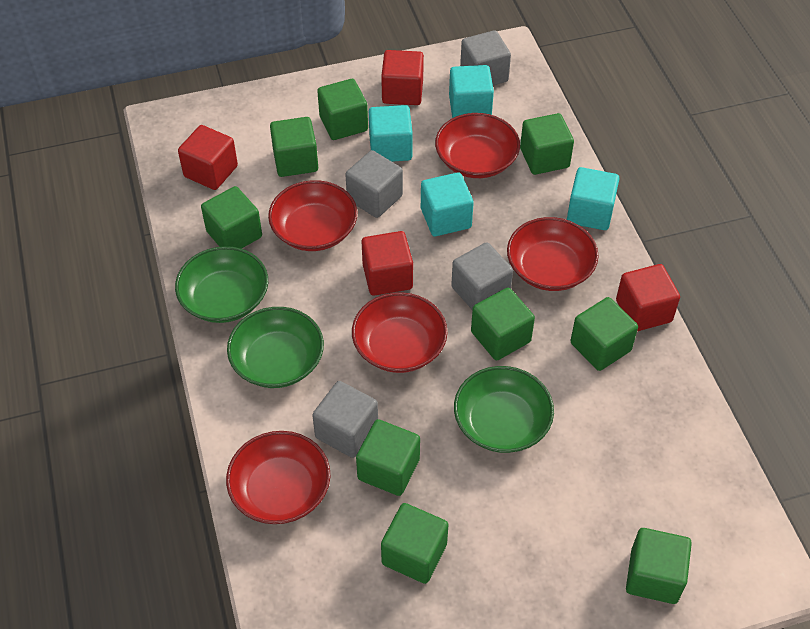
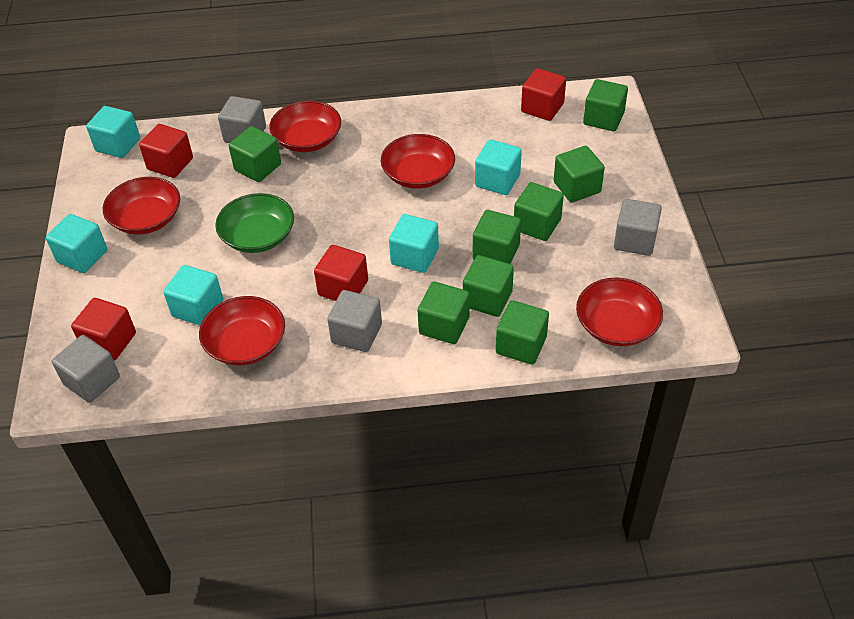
green bowl: [175,246,268,323] [227,307,324,388] [454,366,554,453] = 3 -> [215,193,294,253] = 1
green cube: [201,186,262,249] [270,117,318,177] [317,79,368,140] [356,419,420,496] [381,503,449,584] [471,288,535,360] [520,113,574,175] [570,297,638,371] [626,528,692,604] = 9 -> [229,126,281,182] [417,282,470,344] [463,255,514,317] [473,210,521,264] [496,300,549,365] [514,182,564,241] [554,146,605,203] [583,79,628,131] = 8
turquoise cube: [369,105,413,162] [421,172,474,236] [449,65,494,118] [567,167,619,230] = 4 -> [46,214,107,273] [86,106,140,158] [163,265,223,325] [389,214,439,273] [475,139,522,195] = 5

